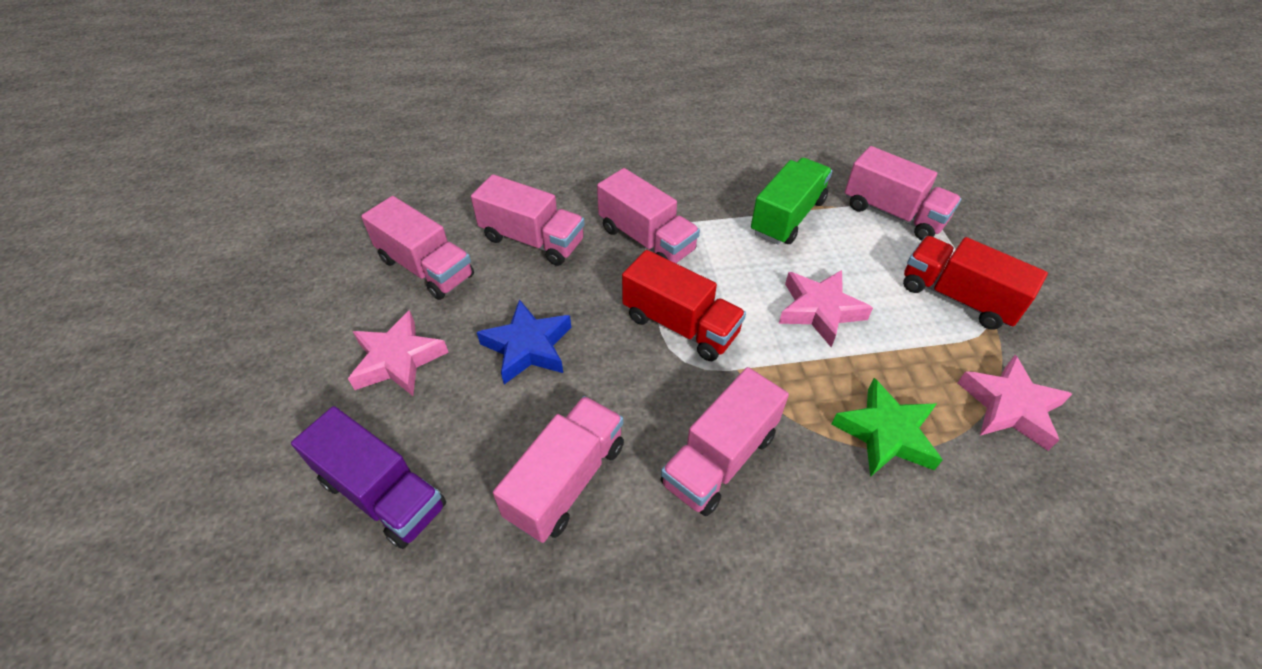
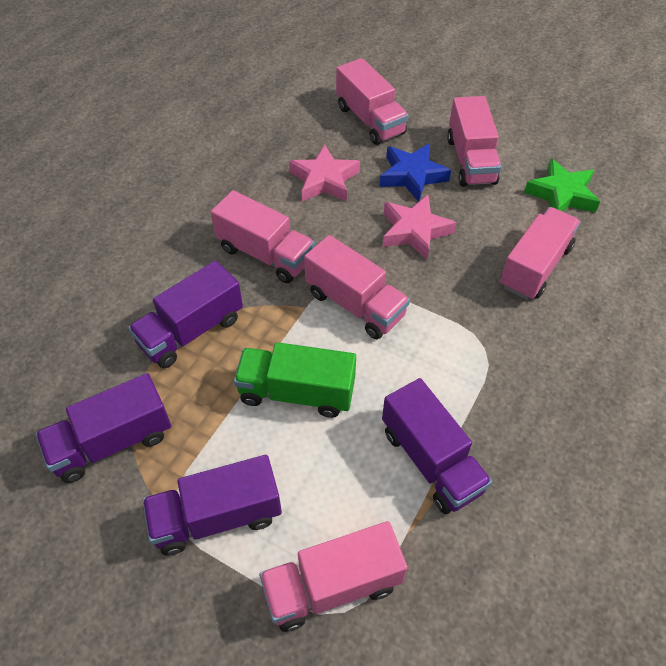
pink star: [348,310,449,396] [779,270,873,347] [958,355,1072,451] = 3 -> [289,144,360,202] [383,195,456,260] = 2
purple truck: [291,406,446,549] = 1 -> [36,373,171,483] [128,260,243,368] [143,455,282,556] [382,378,492,514] = 4
red truck: [622,250,746,361] [903,236,1048,330] = 2 -> none = 0

